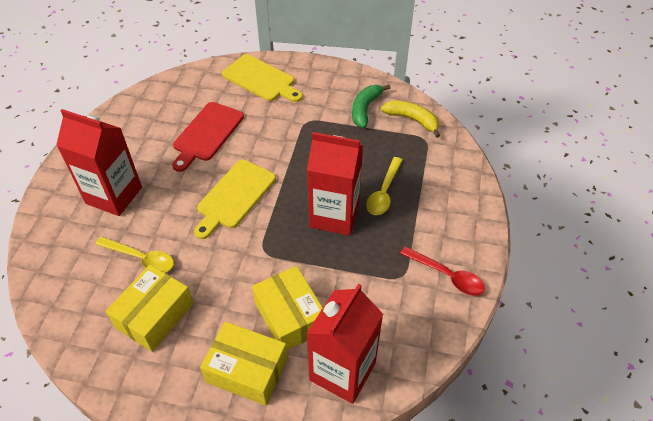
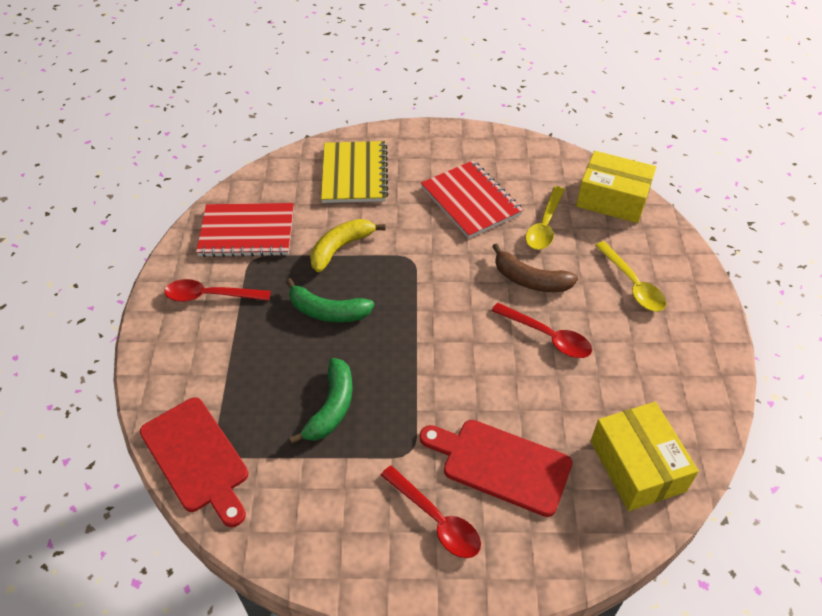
brown banana: none = 0 -> [492,243,578,292] = 1
green banana: [352,84,390,128] = 1 -> [286,278,375,322] [289,358,353,444] = 2
red carton: [56,109,142,216] [306,284,383,404] [307,132,363,236] = 3 -> none = 0
red cutting board: [172,102,244,172] = 1 -> [140,397,249,527] [419,420,572,517] = 2
red notebook: none = 0 -> [196,203,294,257] [421,160,523,239] = 2
red spoon: [400,246,485,296] = 1 -> [165,279,271,302] [381,465,481,558] [491,303,592,358] = 3
yellow box: [106,265,194,352] [200,321,288,406] [252,266,323,350] = 3 -> [576,151,656,223] [591,402,699,511] = 2
yellow cutting board: [194,160,276,239] [222,54,303,102] = 2 -> none = 0
yellow notebook: none = 0 -> [321,141,388,203] = 1

